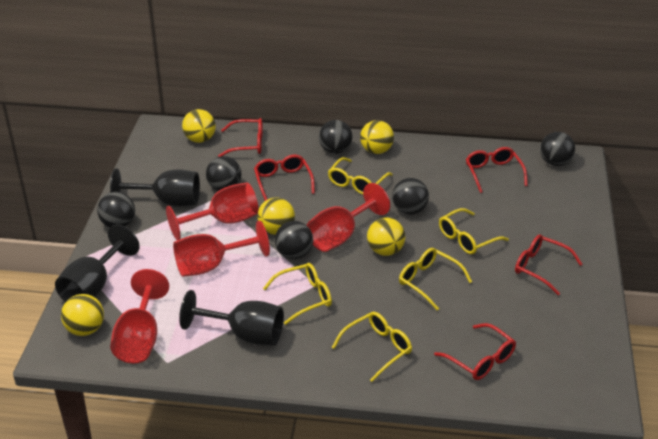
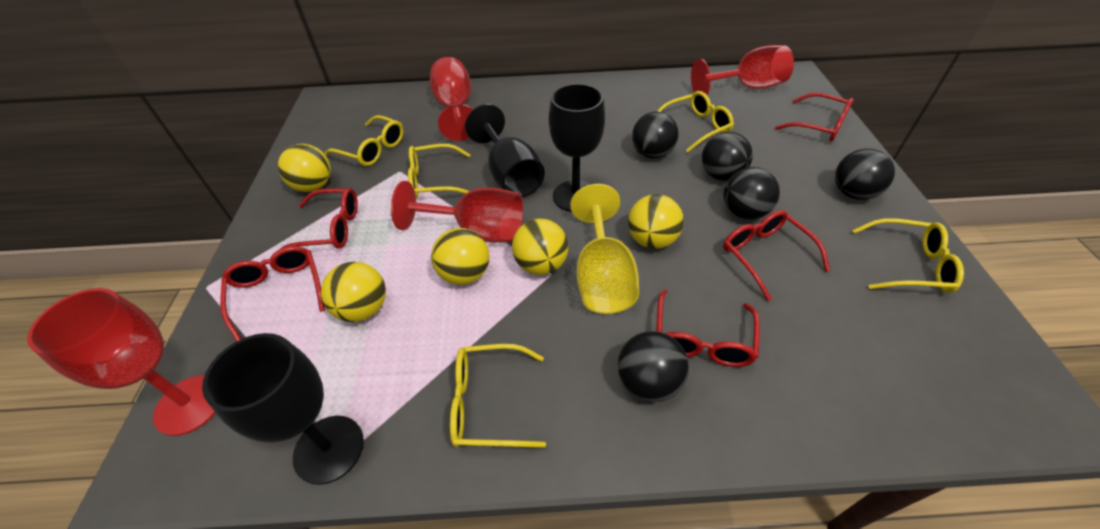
black ball: [97,192,135,227] [206,156,241,191] [275,221,313,259] [319,120,353,154] [392,178,429,214] [540,132,575,166] = 6 -> [618,331,689,402] [632,112,679,159] [702,132,753,181] [724,167,780,219] [835,149,895,200] = 5
yellow goblet: none = 0 -> [571,184,639,314] = 1

